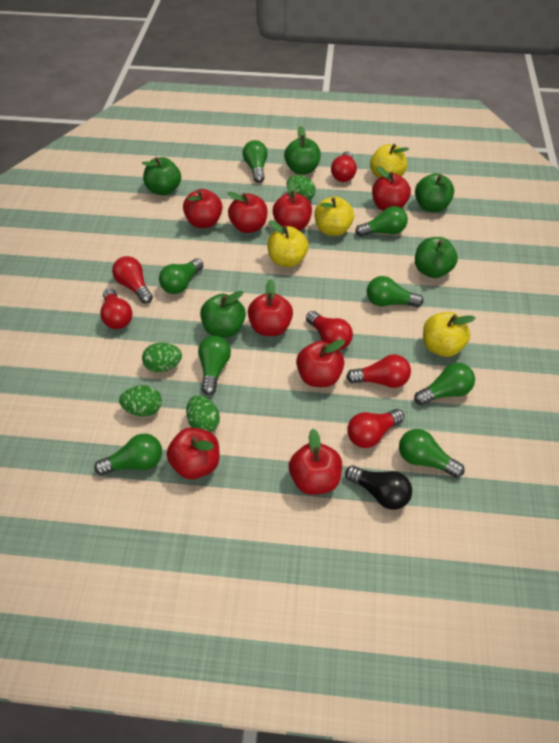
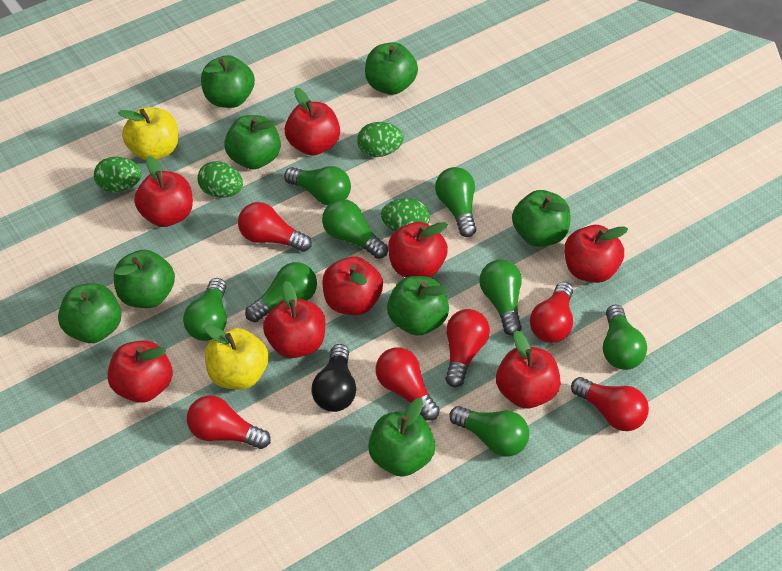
green apple: [142,157,181,195] [200,291,246,337] [284,126,321,175] [415,173,454,212] [415,237,458,278] = 5 -> [58,283,122,343] [114,250,175,308] [201,55,255,108] [224,115,281,170] [365,42,418,95] [368,398,435,477] [387,276,449,336] [512,190,570,247] = 8
yellow apple: [267,220,309,267] [315,196,354,236] [370,144,409,178] [423,312,475,357] = 4 -> [118,107,178,160] [204,324,269,390] = 2

